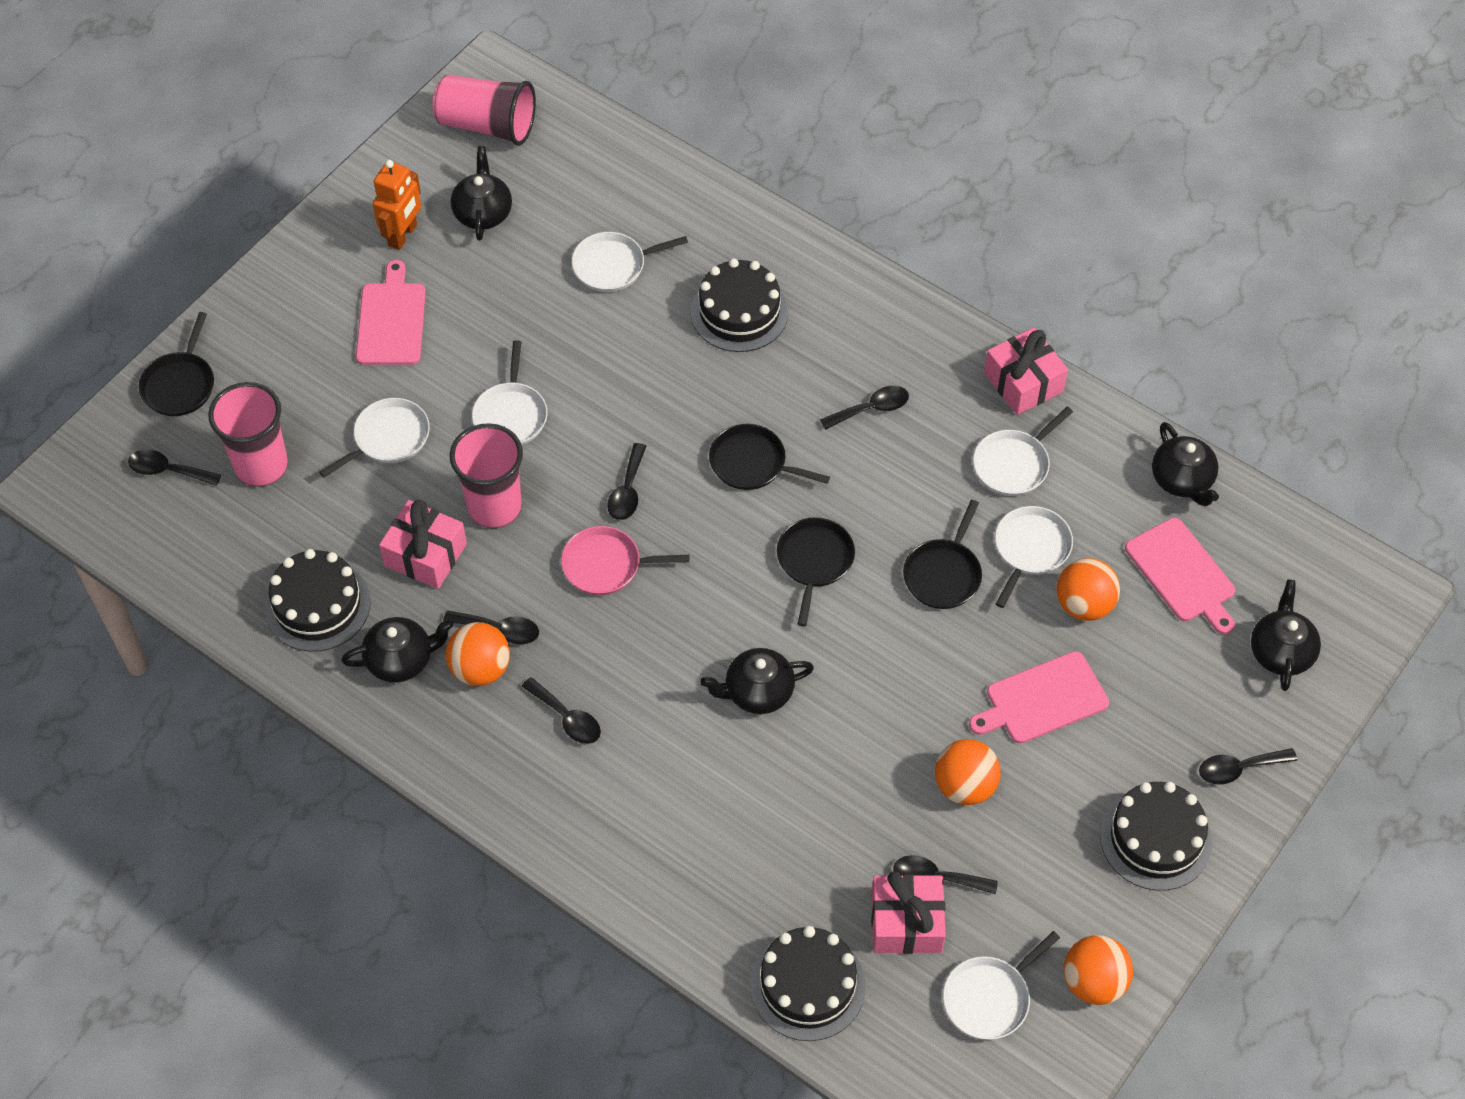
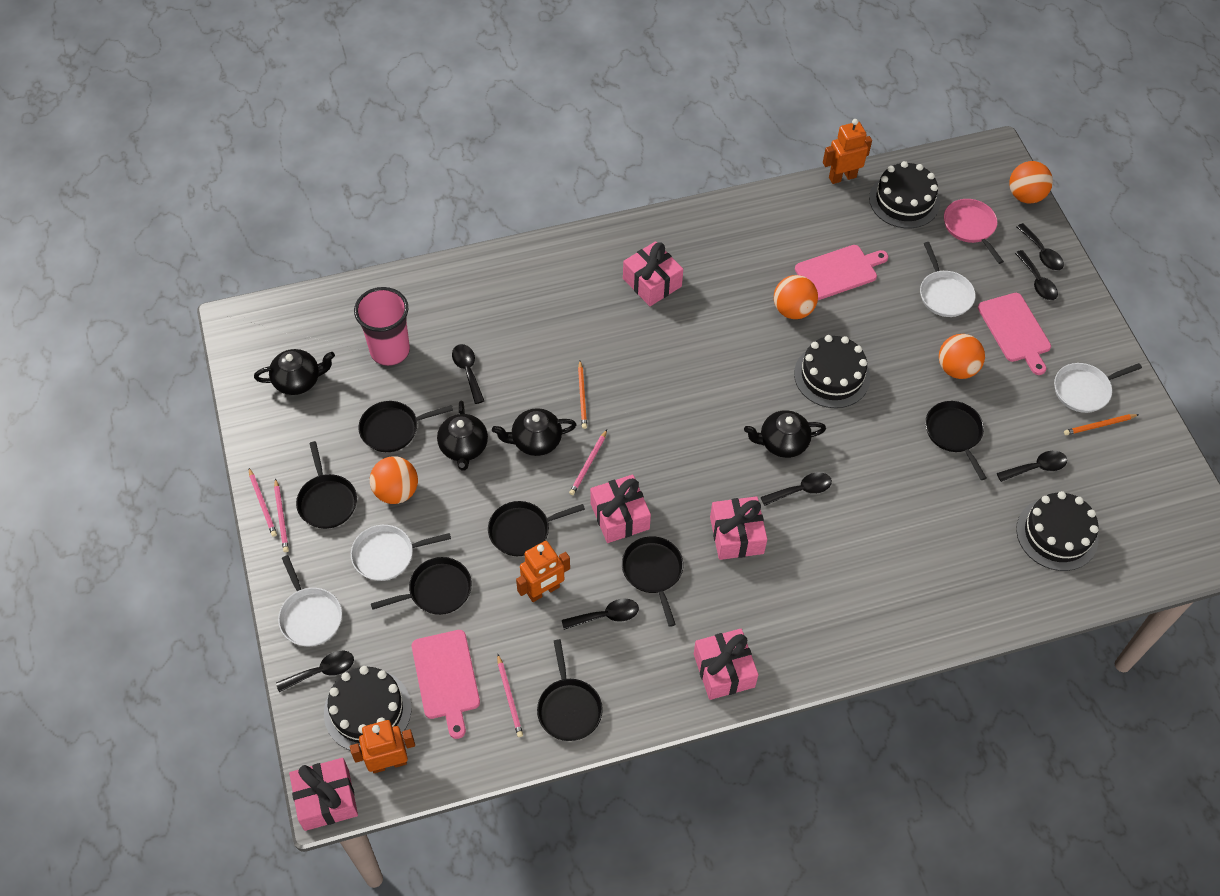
black pan: [139,312,214,416] [709,424,830,490] [777,517,855,627] [903,500,982,609] = 4 -> [296,441,357,529] [358,401,453,452] [371,557,472,615] [488,501,585,556] [537,639,603,741] [622,536,684,627] [925,401,987,480] = 7
black teapot: [341,617,453,683] [451,146,512,241] [700,648,814,714] [1152,422,1219,506] [1251,579,1321,691] = 5 -> [254,349,335,395] [437,401,488,471] [492,408,577,456] [744,410,826,458] = 4
orange pencil: none = 0 -> [578,361,587,429] [1064,414,1139,435] = 2
orange robot: [373,160,421,250] = 1 -> [350,720,415,773] [516,541,570,602] [823,119,872,184] = 3
pink cup: [208,382,288,487] [432,75,536,146] [450,423,523,528] = 3 -> [354,287,410,366] = 1
pink gift: [379,500,467,589] [871,871,946,954] [984,328,1068,415] = 3 -> [289,758,358,831] [590,475,651,543] [623,241,683,306] [694,629,758,700] [710,496,767,560] = 5
pink pencil: none = 0 -> [249,468,277,537] [274,478,289,552] [497,654,523,737] [569,430,607,495] = 4
white pan: [319,398,430,478] [472,340,547,445] [572,232,688,292] [943,931,1060,1040] [973,407,1073,496] [995,506,1073,608] = 6 -> [278,555,342,646] [351,525,451,581] [920,242,976,317] [1054,363,1142,413] = 4

